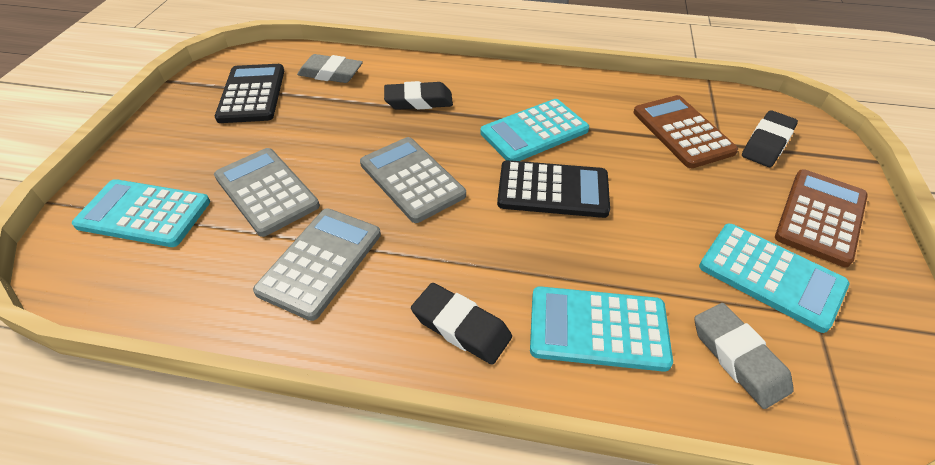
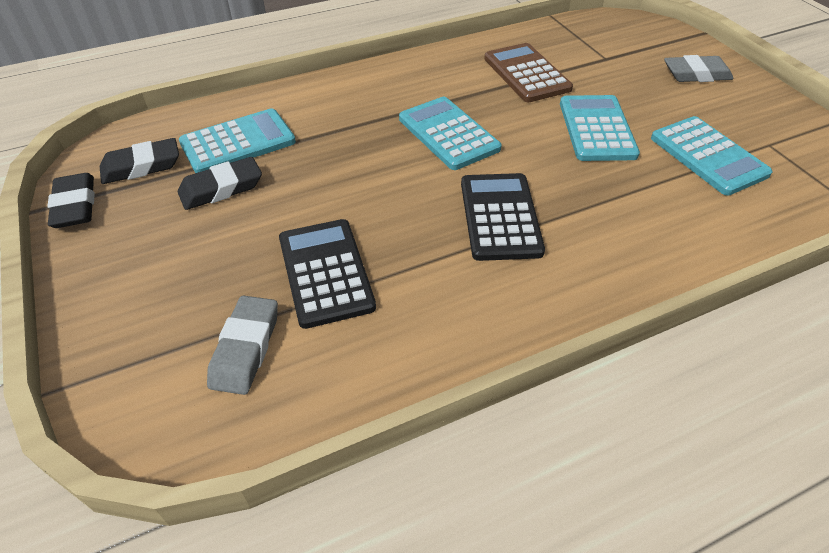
brown calculator: [633,95,738,168] [775,170,868,267] = 2 -> [484,43,573,102] = 1
grey calculator: [214,148,320,237] [253,208,381,321] [360,137,466,223] = 3 -> none = 0

